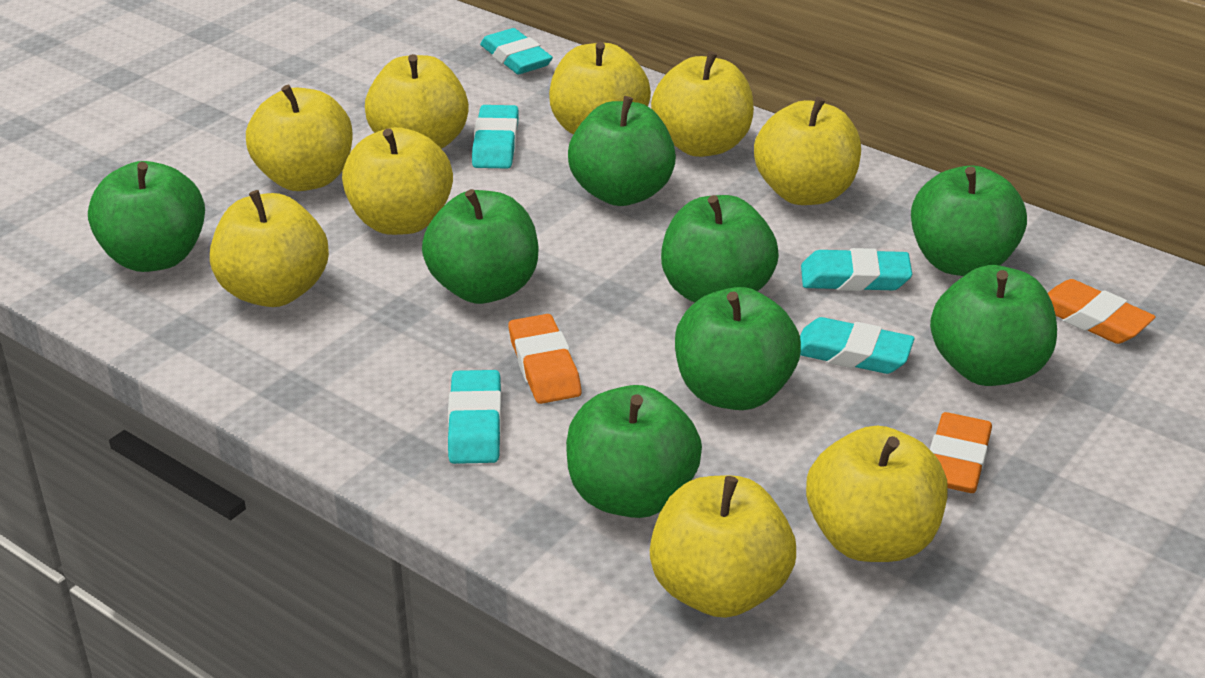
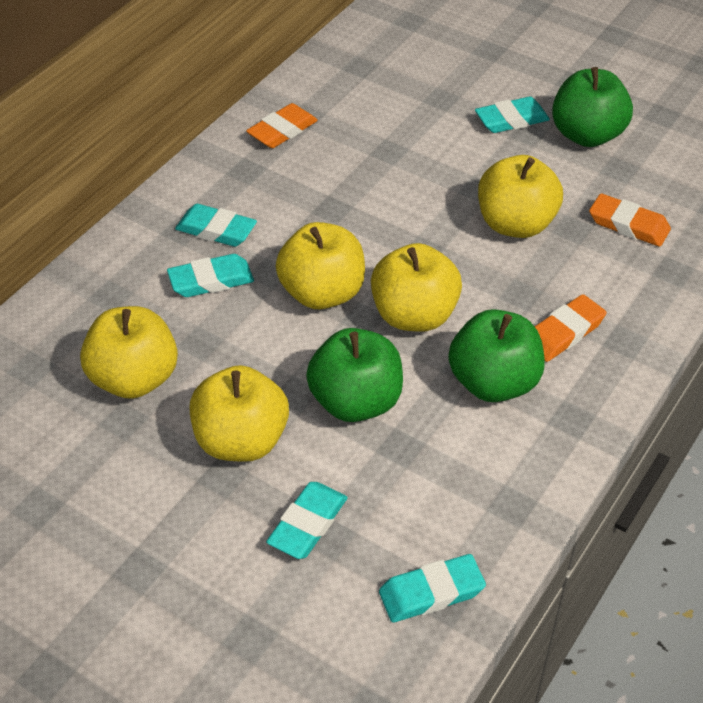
green apple: [88,161,205,272] [422,189,539,304] [566,385,702,518] [568,96,676,206] [661,195,779,303] [675,287,801,410] [911,165,1027,276] [930,265,1057,386] = 8 -> [306,328,403,422] [448,309,545,402] [552,67,633,147] = 3
yellow apple: [210,190,329,307] [246,85,353,191] [342,127,453,235] [365,54,469,149] [549,42,651,135] [650,475,796,618] [651,51,754,157] [754,97,861,205] [806,426,948,562] = 9 -> [80,306,178,399] [190,365,289,462] [276,222,365,309] [371,243,462,332] [478,155,563,238] = 5

